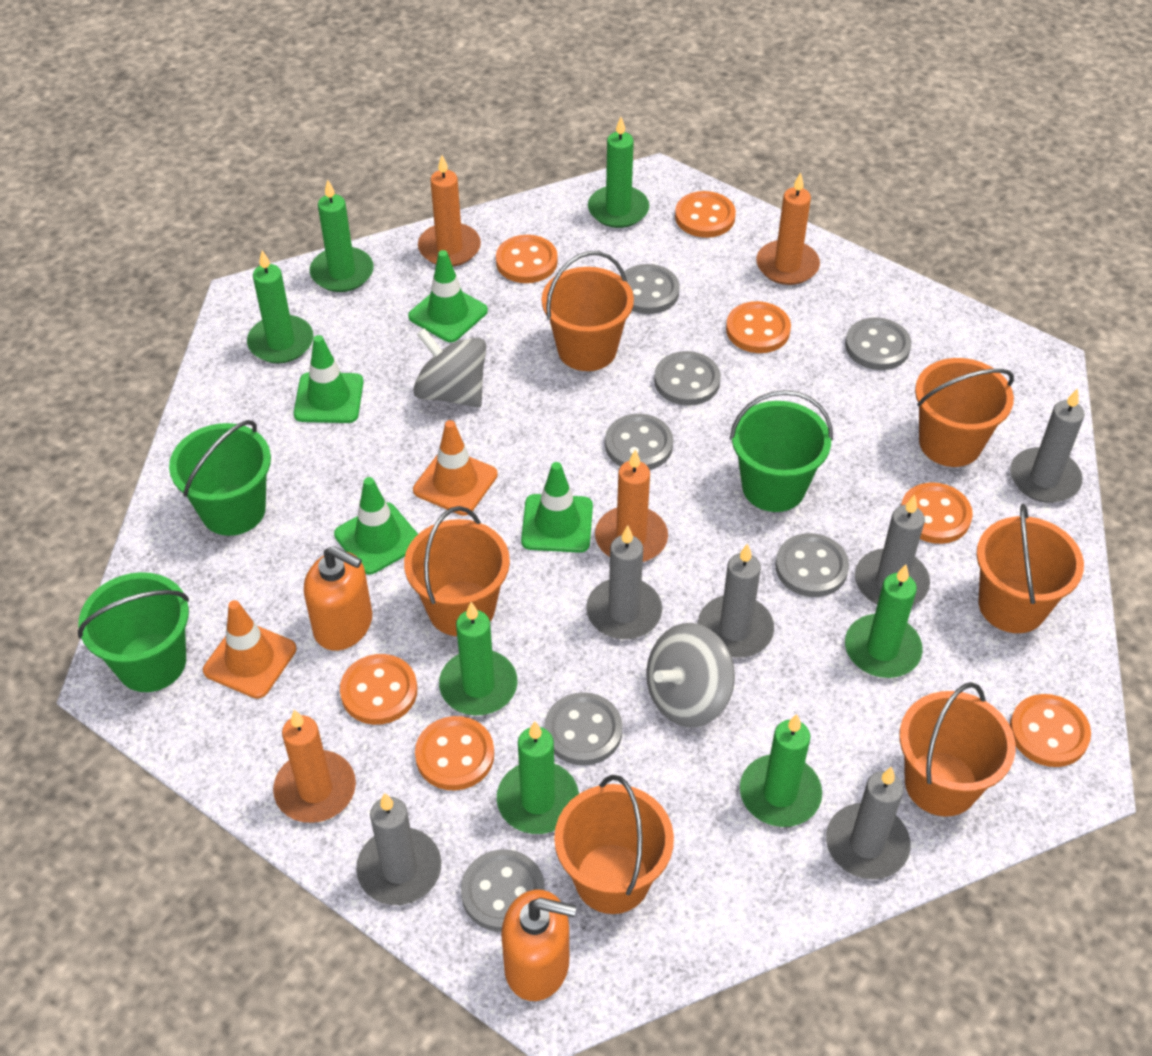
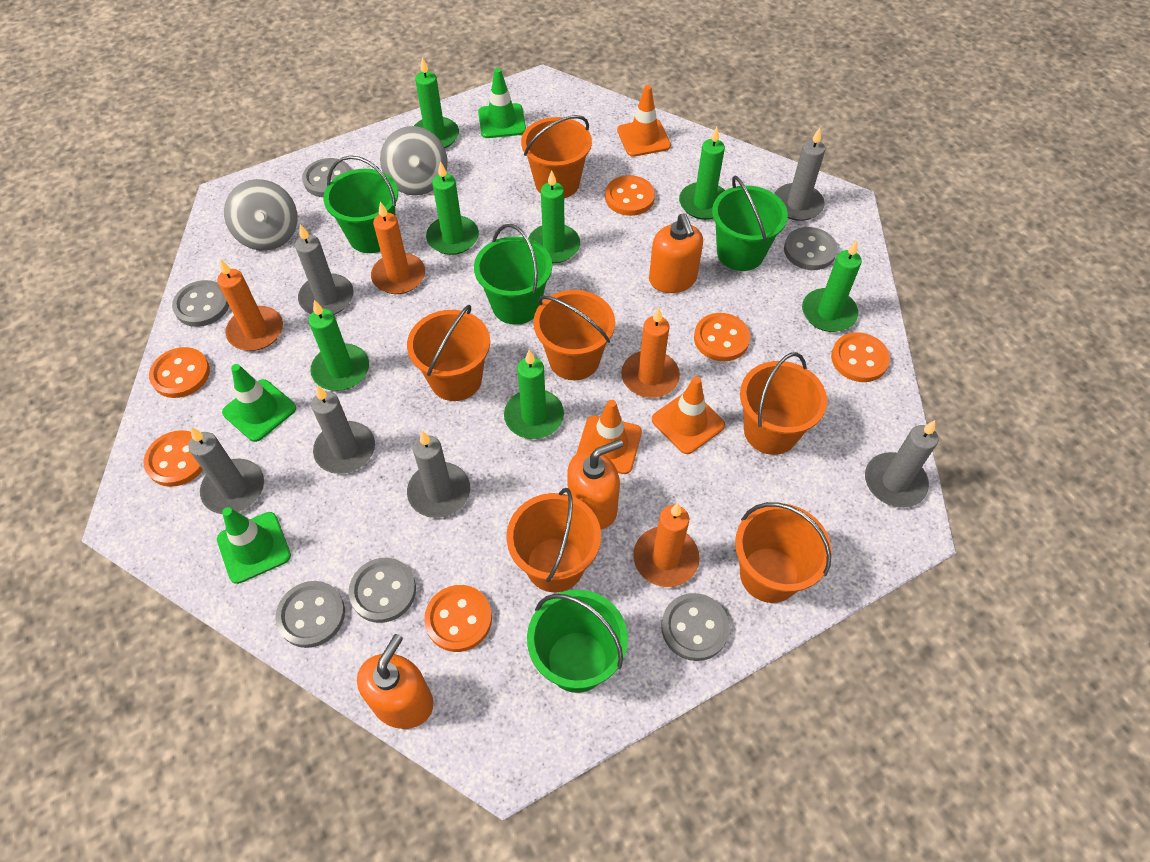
green bucket: [78,572,189,692] [169,420,271,536] [730,390,833,512] = 3 -> [323,155,398,253] [474,224,552,325] [527,590,628,693] [712,176,788,271] = 4
green traffic cone: [294,335,364,423] [334,477,418,575] [408,250,488,342] [521,462,593,553] = 4 -> [217,507,291,584] [222,364,296,442] [478,68,526,138] = 3
grey button: [461,849,545,932] [544,692,623,765] [605,414,673,470] [620,264,680,314] [654,351,721,406] [775,533,849,597] [845,317,911,370] = 7 -> [172,280,229,327] [275,581,345,648] [302,158,351,197] [349,558,416,623] [661,593,730,661] [784,227,838,270] = 6
orange button: [340,654,417,725] [415,716,494,790] [496,235,558,283] [675,191,736,238] [726,301,791,353] [901,482,973,544] [1010,694,1091,767] = 7 -> [143,430,203,487] [149,347,210,398] [424,585,492,652] [605,175,655,216] [694,313,750,361] [831,332,890,382] = 6
orange soap dispenser: [304,546,372,651] [501,890,576,1001] = 2 -> [357,634,433,729] [567,439,623,530] [649,213,703,293] = 3
orange traffic cone: [203,600,296,699] [413,420,498,516] = 2 -> [576,400,642,474] [617,85,671,157] [652,377,725,454] = 3

